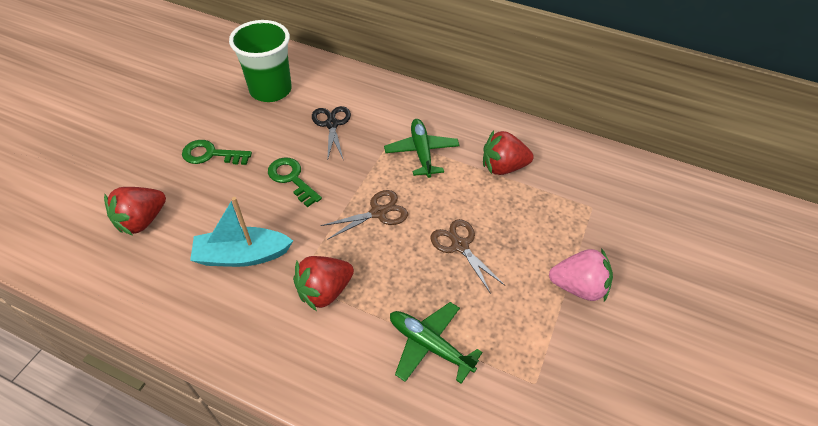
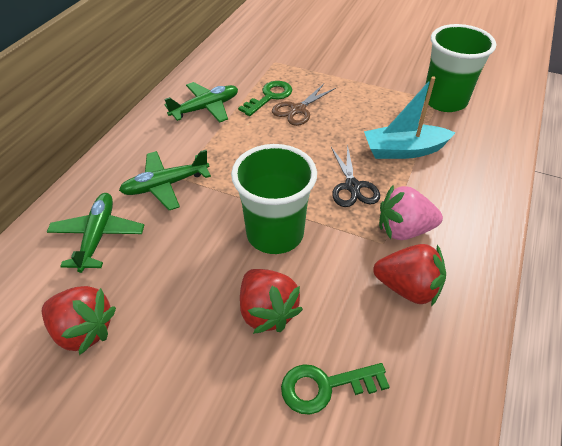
brown scissors: [320,190,408,240] [430,219,505,294] = 2 -> [272,84,336,126] = 1
green cup: [229,20,292,102] = 1 -> [231,144,317,254] [425,24,496,112] = 2
green plane: [384,119,460,178] [390,302,483,384] = 2 -> [47,193,144,273] [119,150,211,210] [164,82,238,123] = 3

